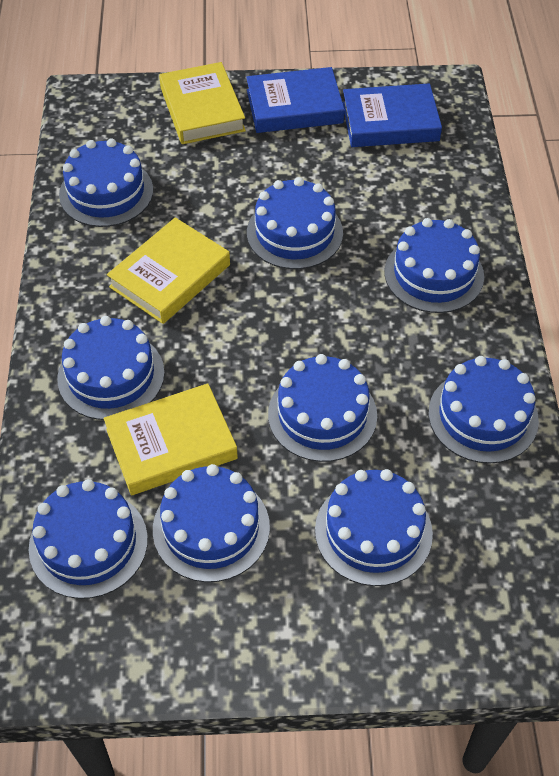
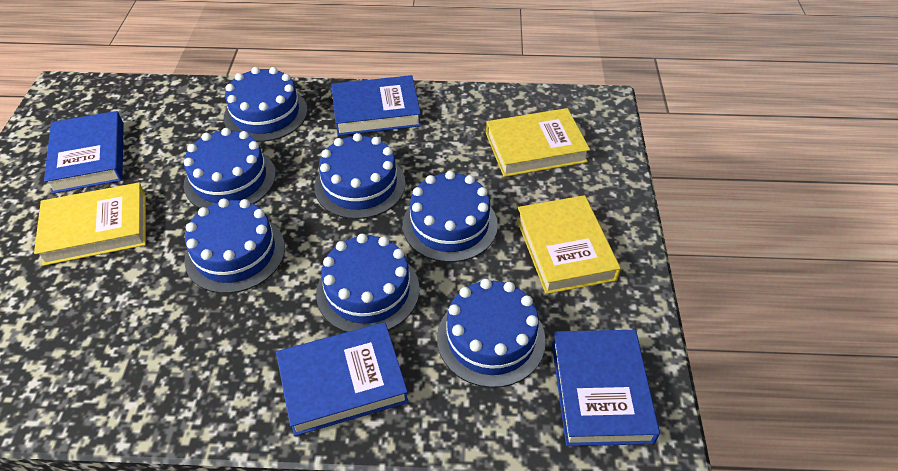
blue book: [246,67,345,133] [342,83,442,147] = 2 -> [44,111,124,194] [276,322,409,436] [332,75,421,136] [552,330,660,446] = 4
blue cake: [29,479,148,599] [57,316,165,420] [59,138,153,227] [153,464,270,582] [247,177,343,269] [268,354,377,462] [315,469,433,586] [385,218,484,313] [429,356,539,464] = 9 -> [183,128,276,208] [184,199,285,293] [224,67,308,142] [314,133,406,219] [316,234,419,332] [403,171,498,262] [437,279,546,388] = 7

